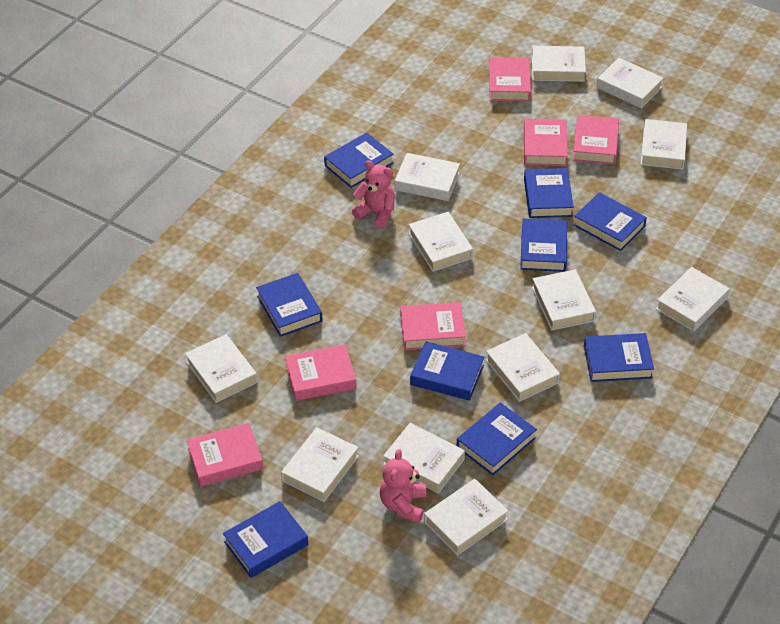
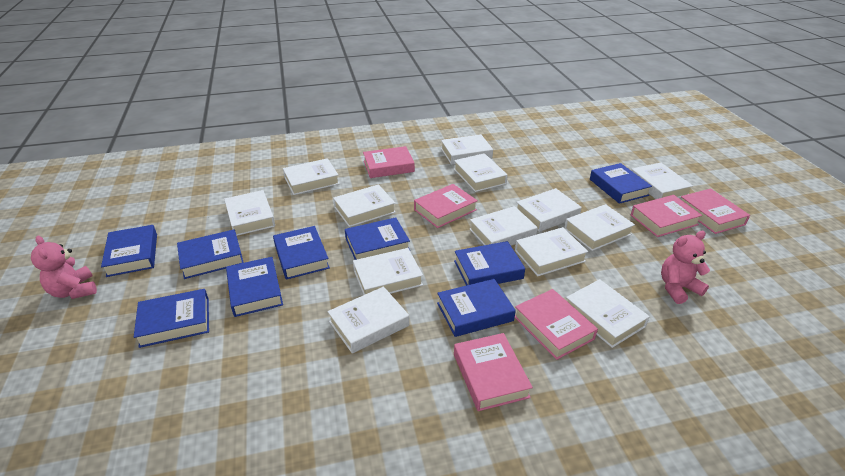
white book: [185,334,258,403] [281,427,359,502] [383,423,465,494] [395,153,460,201] [408,212,473,272] [424,479,509,556] [486,333,560,402] [532,46,586,82] [532,269,596,331] [596,58,664,108] [641,119,687,170] [656,267,730,332] = 12 -> [224,190,275,236] [283,158,339,195] [328,286,409,354] [333,184,396,227] [353,248,423,295] [441,134,493,165] [454,153,508,192] [469,206,538,246] [515,227,588,276] [516,188,582,232] [564,204,635,251] [566,279,650,348] [631,163,693,199] = 13

